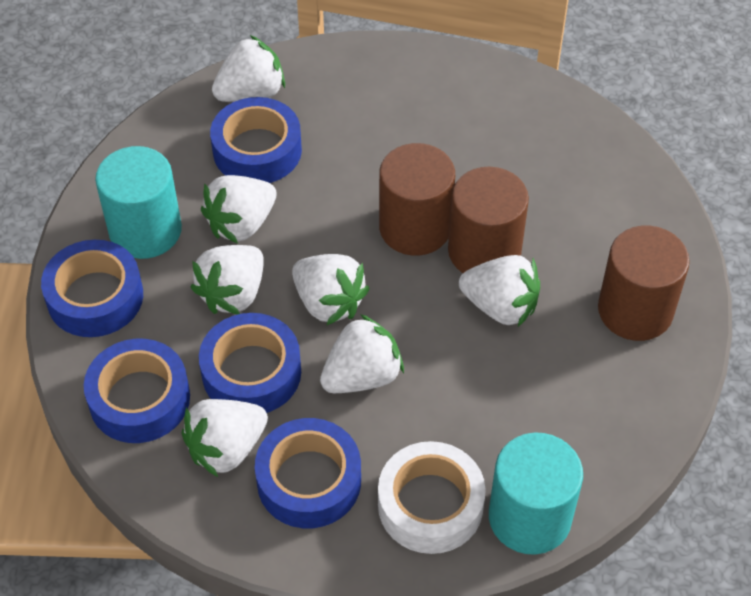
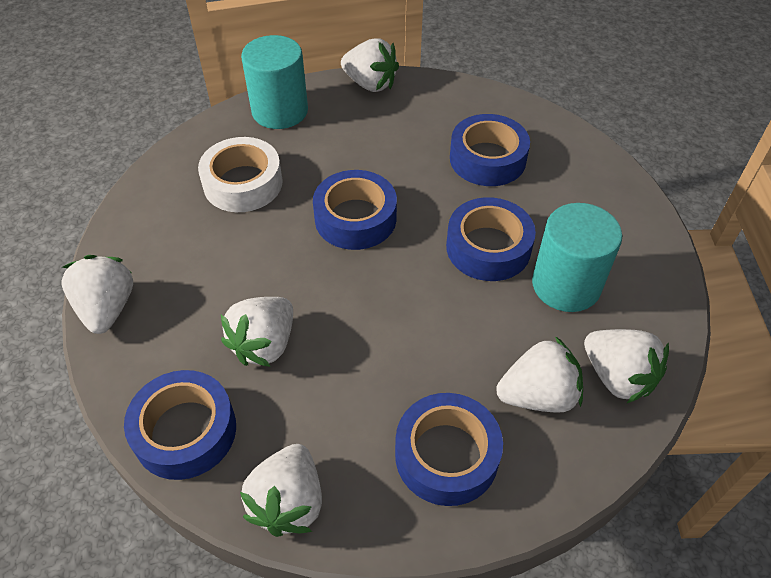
brown cylinder: [379,143,455,256] [448,167,529,273] [598,226,690,341] = 3 -> none = 0
white strawberry: [181,399,268,477] [191,245,264,314] [201,175,277,244] [212,35,285,102] [292,254,370,325] [320,314,404,393] [459,255,540,327] = 7 -> [62,255,133,334] [221,297,293,367] [240,444,322,537] [341,38,399,92] [496,336,583,413] [584,329,669,404] = 6

